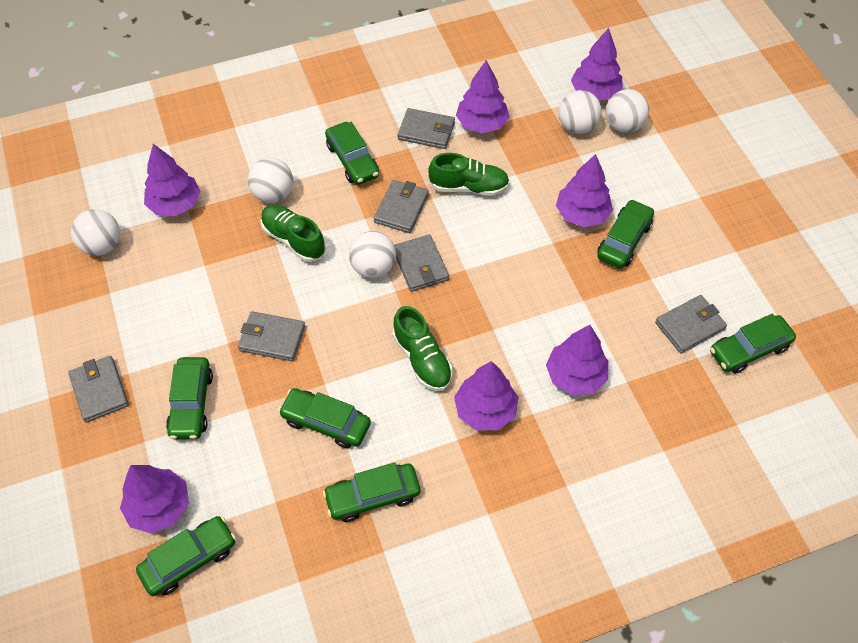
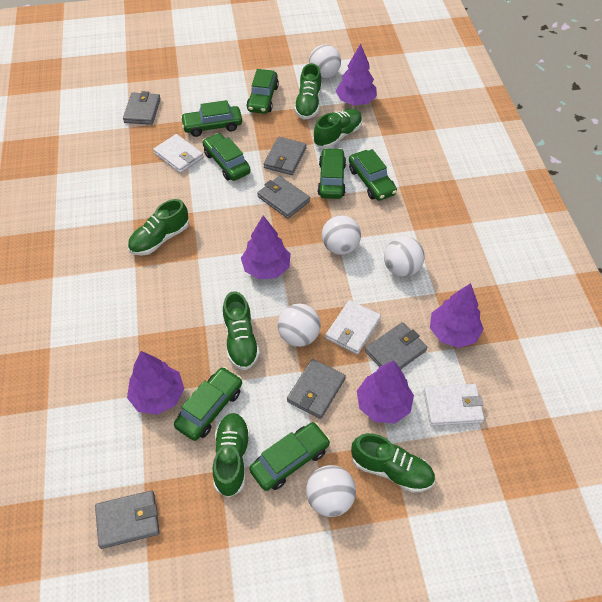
green shoe: [261,205,326,262] [393,306,453,391] [428,153,510,196] = 3 -> [128,199,189,256] [213,413,250,498] [223,291,260,370] [294,63,322,119] [313,109,362,148] [351,433,435,493] = 6
purple tree: [120,465,189,534] [144,144,201,216] [454,361,518,430] [456,60,509,133] [546,325,608,395] [556,154,613,227] [571,28,623,100] = 7 -> [127,351,184,415] [241,216,291,280] [336,44,377,105] [357,360,414,424] [430,283,484,348] = 5
white wallet: none = 0 -> [153,134,203,173] [325,300,381,354] [424,384,484,426] = 3

